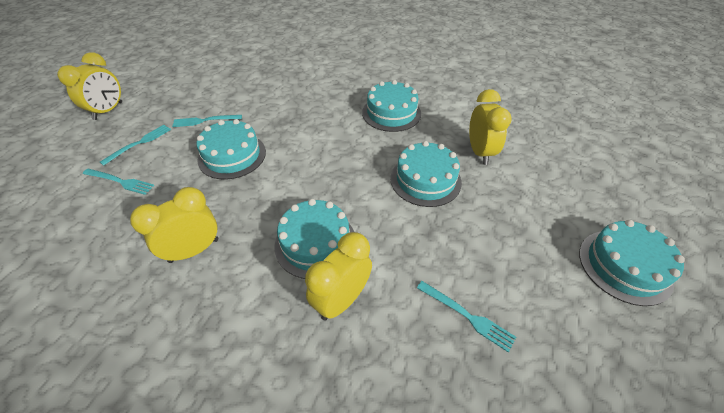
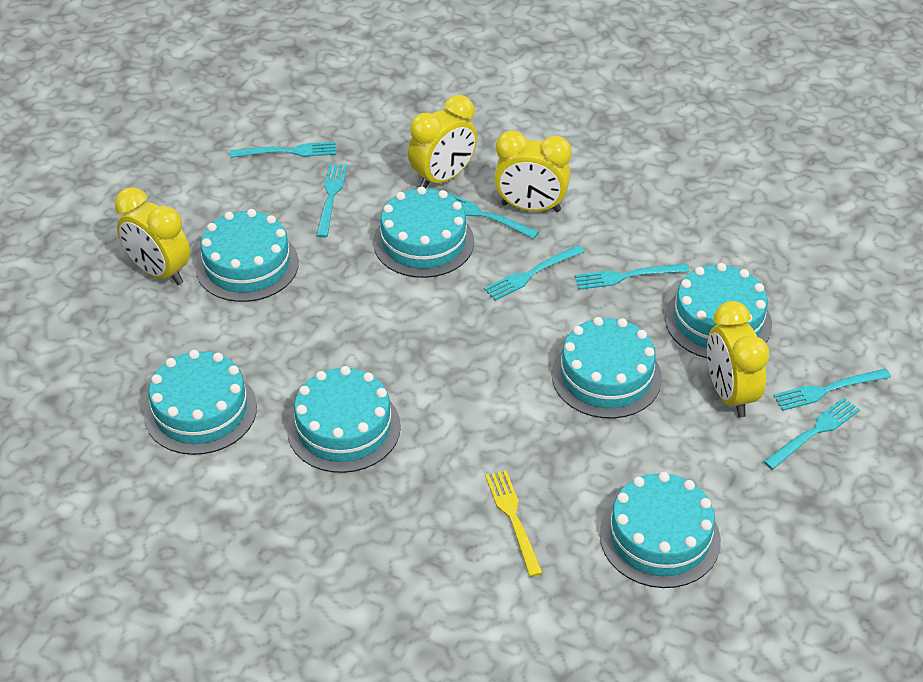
turquoise cake: [196,119,266,180] [274,199,354,279] [362,80,421,132] [390,141,462,207] [579,220,685,306] = 5 -> [144,350,257,455] [195,209,299,302] [287,366,401,473] [373,186,474,278] [552,317,662,419] [600,472,721,588] [665,263,772,358] = 7
turquoise fork: [83,169,154,195] [100,125,171,166] [172,115,242,127] [417,281,516,353] = 4 -> [230,142,336,158] [316,163,347,238] [448,193,539,239] [484,245,585,301] [575,264,689,290] [763,398,860,470] [773,368,891,411] = 7
yellow fork: none = 0 -> [485,470,543,577] = 1

